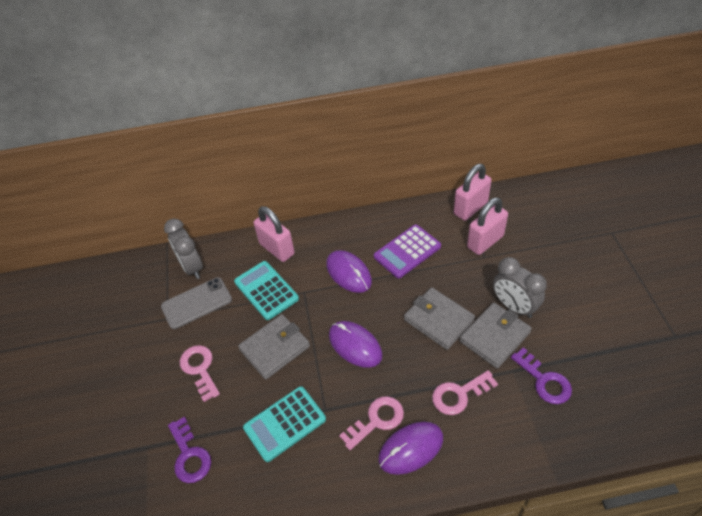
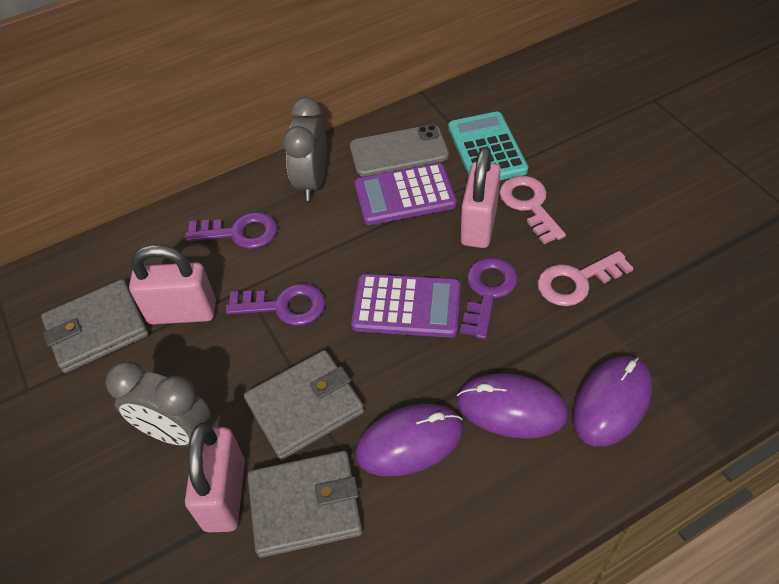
pink key: [180,345,220,402] [339,396,404,450] [432,370,498,415] = 3 -> [500,176,566,244] [537,251,634,306] = 2
purple calculator: [374,225,441,278] = 1 -> [351,274,461,338] [355,163,457,225] = 2
purple key: [168,416,211,483] [511,347,572,404] = 2 -> [185,212,278,249] [226,283,325,326] [460,257,518,339] = 3
turquoise calculator: [234,261,299,320] [243,386,326,462] = 2 -> [448,112,528,180] = 1

